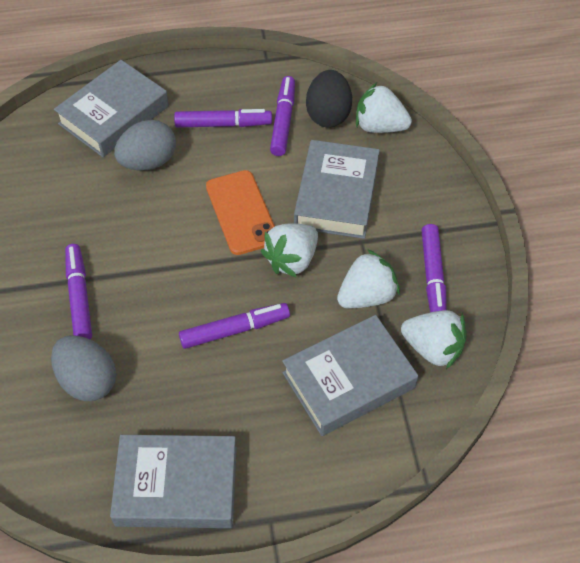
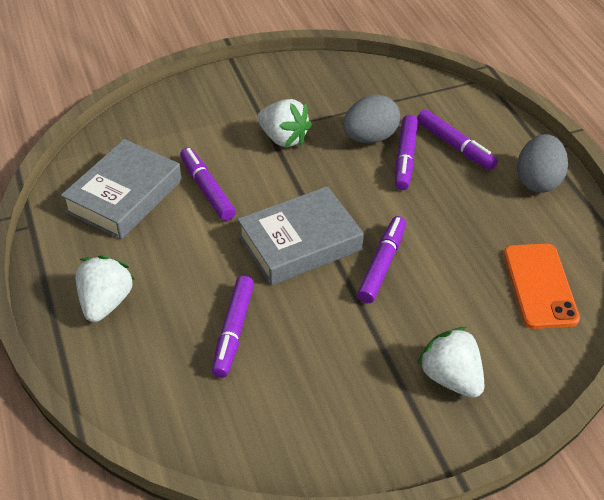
black egg: [306,70,352,128] = 1 -> none = 0
grey book: [54,60,169,157] [110,435,237,528] [282,315,418,436] [294,140,380,239] = 4 -> [61,139,182,240] [237,186,364,286] = 2
white strawberry: [261,223,318,278] [337,249,400,308] [356,83,412,133] [401,310,466,369] = 4 -> [76,255,135,322] [258,99,312,147] [417,327,484,398] = 3

